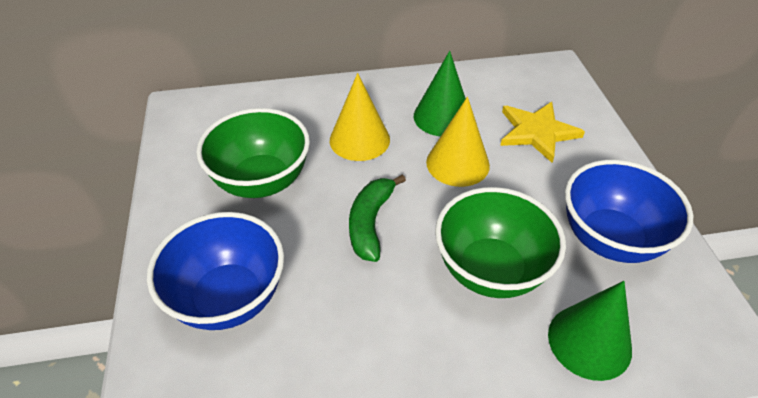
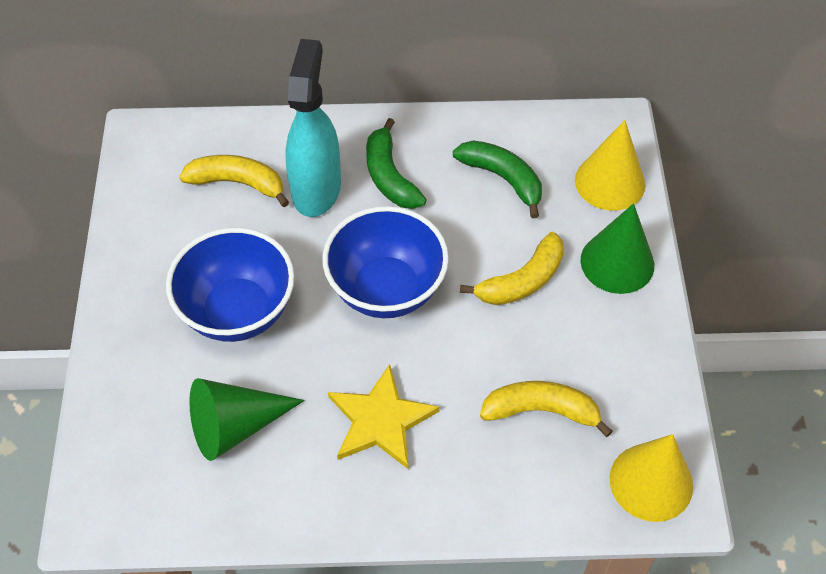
green banana: [349,174,406,262] = 1 -> [366,118,427,209] [453,140,542,218] = 2
green bowl: [196,108,310,198] [435,187,566,298] = 2 -> none = 0
turquoise spray bottle: none = 0 -> [285,39,341,217] = 1
yellow banana: none = 0 -> [179,155,289,207] [460,232,564,305] [480,381,613,437] = 3

